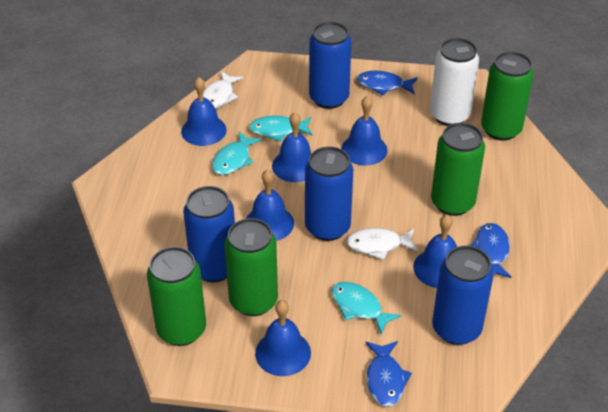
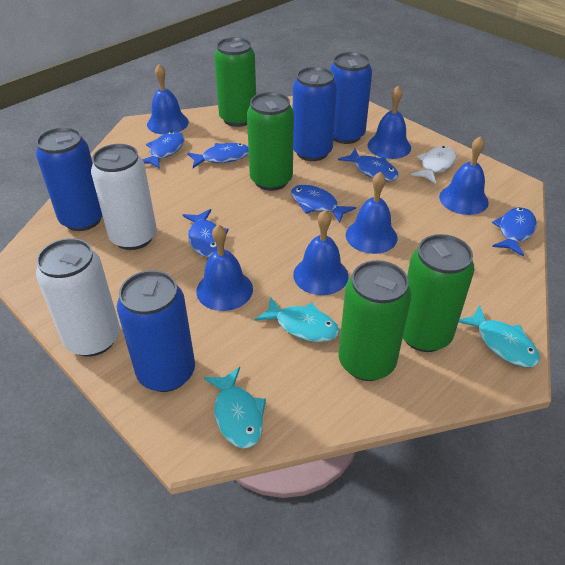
blue fish: [357,71,418,95] [366,341,412,407] [471,223,511,278] = 3 -> [142,132,184,169] [183,209,229,257] [187,143,249,168] [291,185,356,223] [338,149,399,181] [492,207,537,257] = 6
white can: [430,38,479,126] = 1 -> [36,238,120,356] [91,144,157,250] = 2
white fish: [203,71,243,109] [346,228,418,260] = 2 -> [411,146,456,184] = 1

